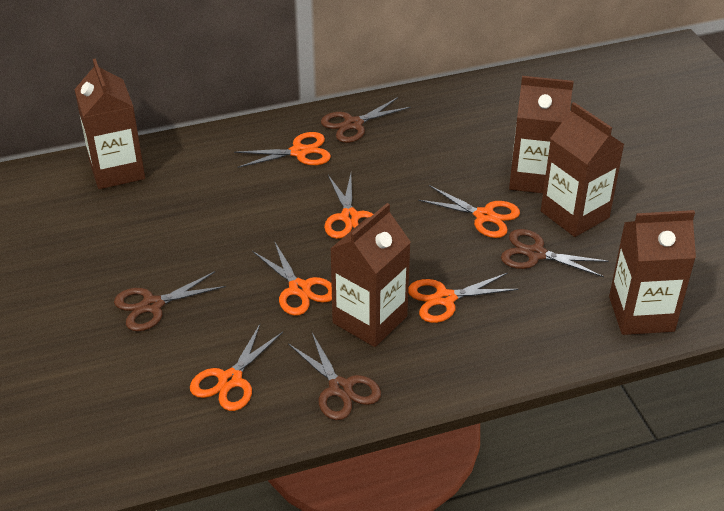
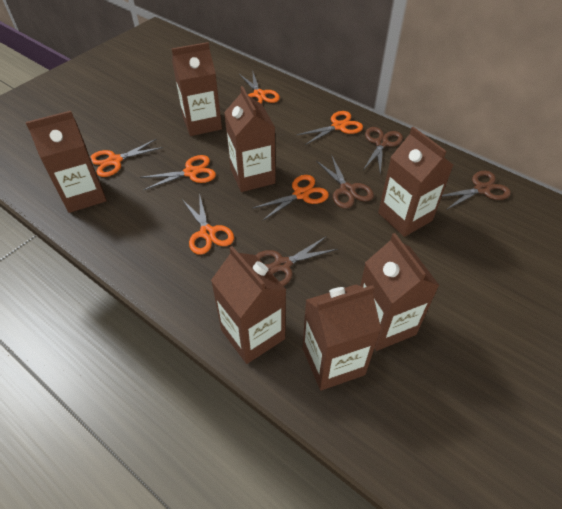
brown carton: [74,58,145,189] [330,203,411,347] [509,76,574,193] [541,102,625,237] [609,210,696,335] = 5 -> [26,111,107,213] [171,42,222,136] [211,246,286,364] [224,86,276,192] [303,284,381,390] [360,233,440,351] [378,127,453,237] = 7

